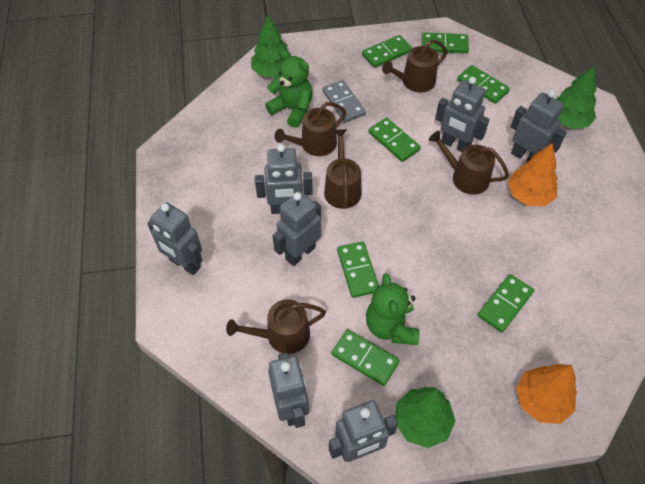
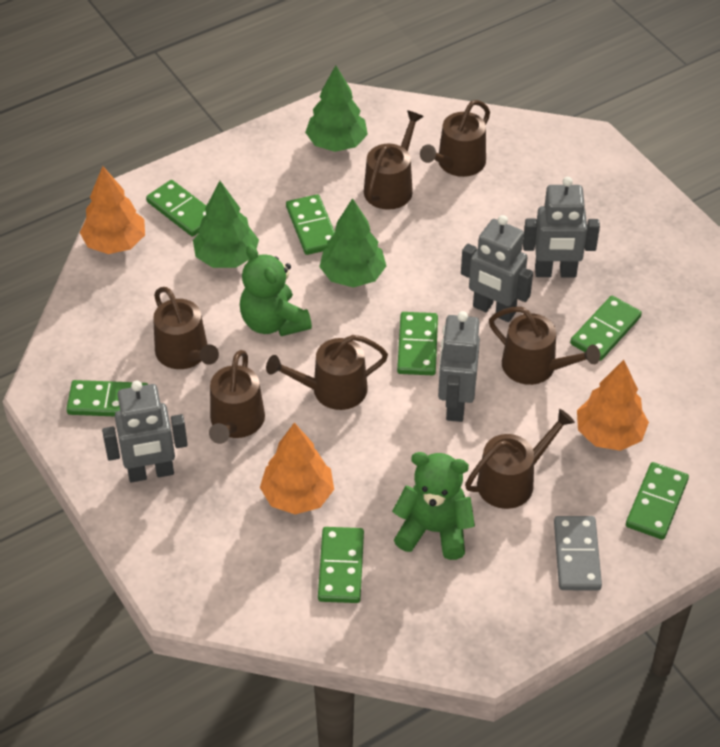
brown watering can: [226,299,326,354] [275,102,346,156] [324,129,362,209] [382,39,448,92] [429,131,509,195] = 5 -> [153,287,219,369] [209,350,265,444] [266,335,388,410] [364,110,424,210] [420,100,490,177] [465,409,575,509] [489,307,600,385] = 7
grey robot: [147,202,203,275] [255,144,313,214] [268,353,309,428] [272,191,321,266] [329,400,398,462] [435,77,490,152] [510,90,567,163] = 7 -> [102,381,188,483] [438,311,480,422] [461,215,533,322] [523,177,600,278] = 4
orange tree: [508,143,558,206] [516,364,577,424] = 2 -> [80,166,145,254] [260,423,334,515] [577,360,649,451] = 3

